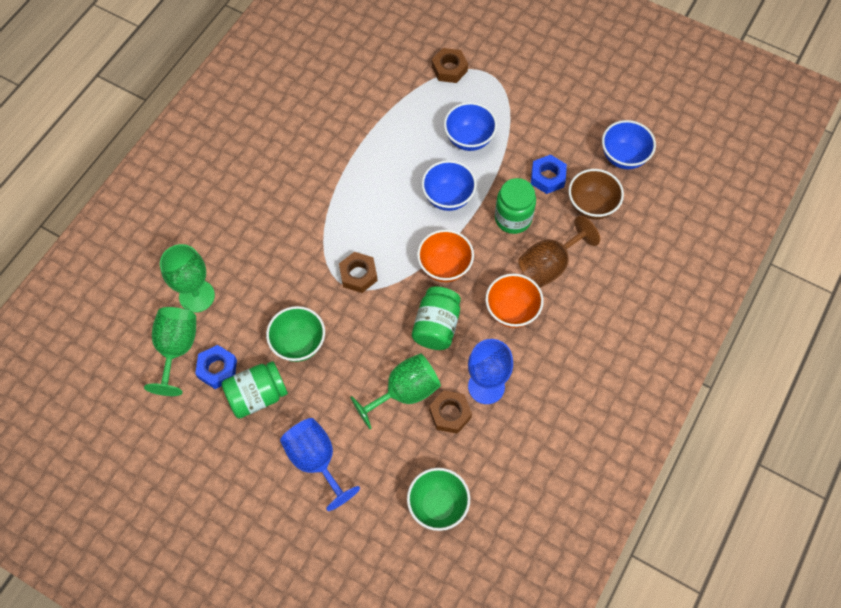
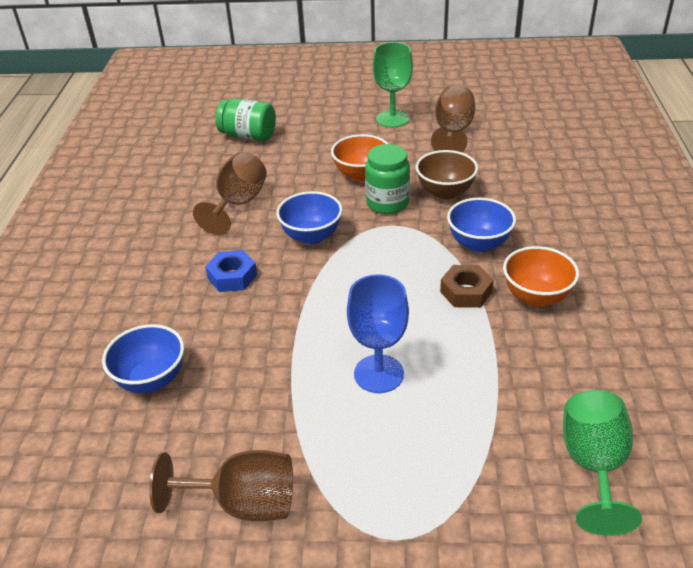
blue goblet: [280,418,360,511] [468,339,513,404] = 2 -> [347,274,409,393] = 1
blue nut: [195,345,237,389] [531,154,567,194] = 2 -> [205,250,257,292] = 1
brown goblet: [518,215,600,288] = 1 -> [149,450,293,521] [193,152,267,235] [431,85,475,152] = 3
brown nut: [339,252,378,293] [429,390,472,434] [432,48,468,83] = 3 -> [440,265,494,308] = 1
green bowl: [266,306,325,362] [407,468,470,531] = 2 -> none = 0
green goblet: [144,307,196,396] [160,244,215,313] [350,353,441,429] = 3 -> [373,42,413,128] [563,390,642,536] = 2
green jar: [222,361,288,418] [412,287,461,350] [495,178,536,234] = 3 -> [216,99,276,141] [365,144,410,214] = 2

